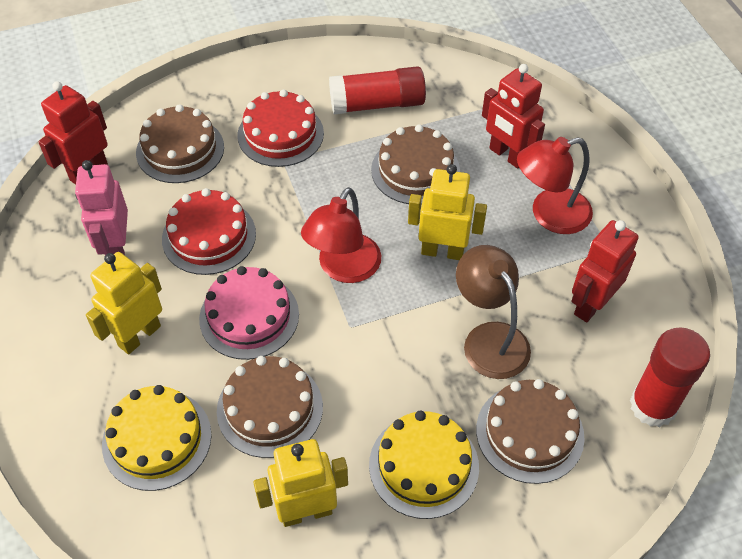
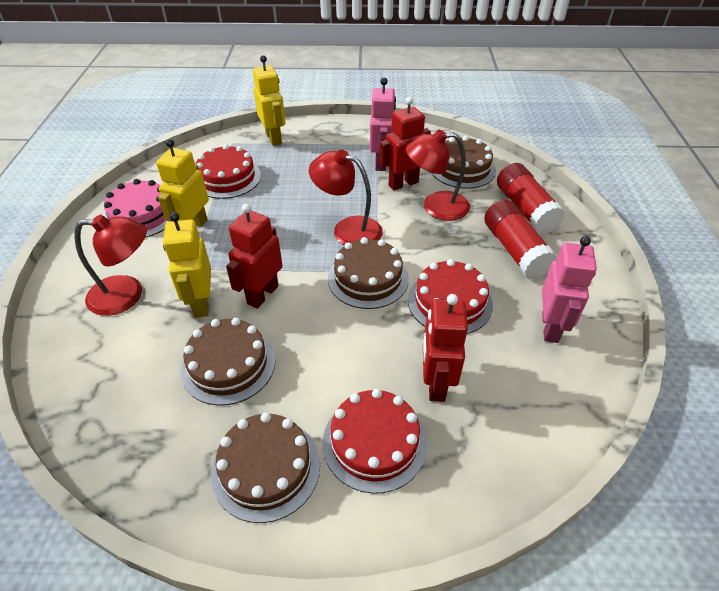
brown lamp: [456,245,531,379] = 1 -> none = 0
pink robot: [75,160,128,255] = 1 -> [370,78,396,171] [542,236,597,343] = 2
red cake: [162,188,256,275] [237,89,324,167] = 2 -> [196,144,261,199] [323,389,427,494] [408,259,493,334] = 3
red lamp: [301,187,381,283] [517,137,593,234] = 2 -> [75,215,147,316] [309,150,383,245] [406,130,470,221] = 3
yellow cake: [102,385,212,491] [369,411,479,519] = 2 -> none = 0

